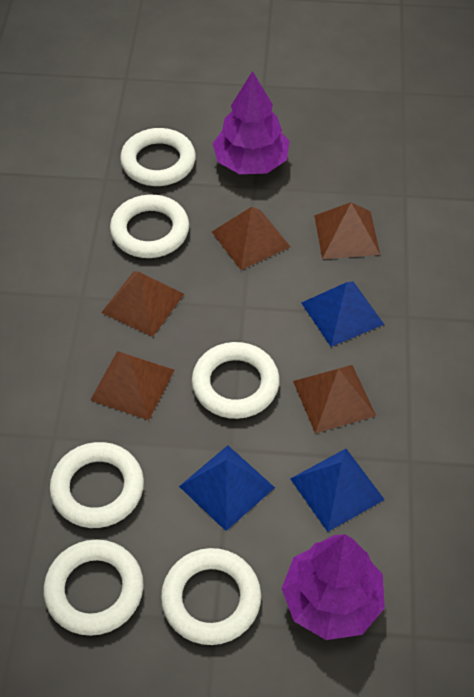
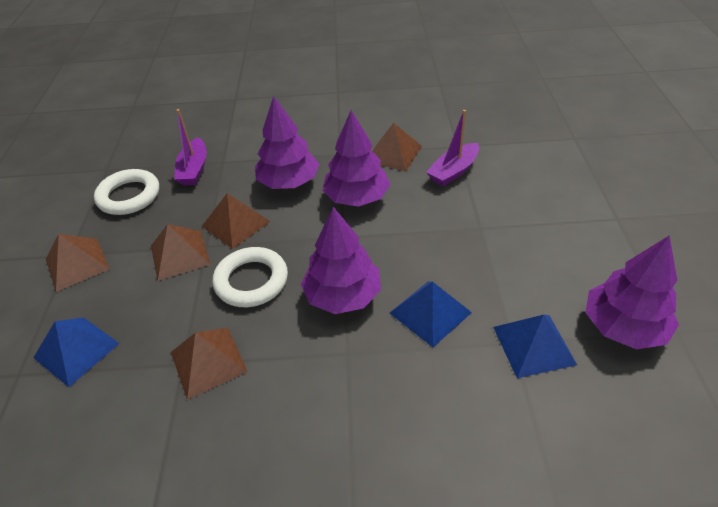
purple boat: none = 0 -> [174,109,207,186] [426,110,479,187] = 2
purple tree: [212,71,290,174] [281,534,385,640] = 2 -> [255,96,319,189] [301,207,381,314] [322,110,391,207] [585,235,679,349] = 4
white ring: [44,539,144,636] [50,442,144,528] [110,195,189,258] [120,128,196,186] [161,548,261,645] [192,342,280,419] = 6 -> [94,169,159,215] [212,247,288,307] = 2

